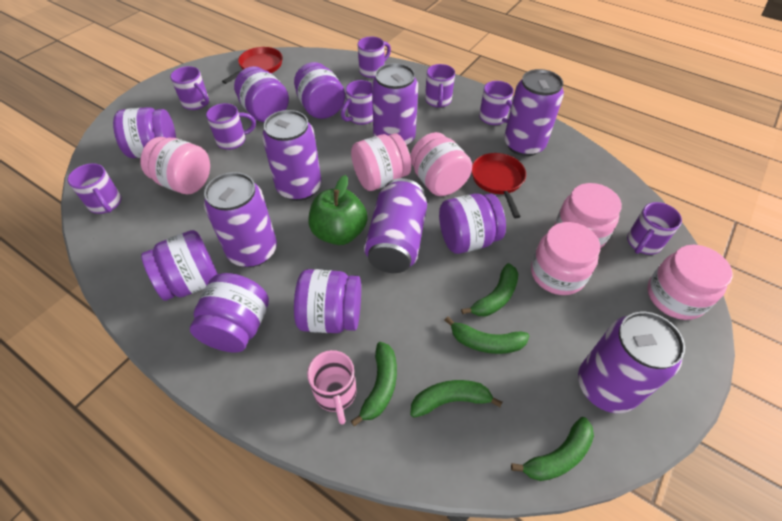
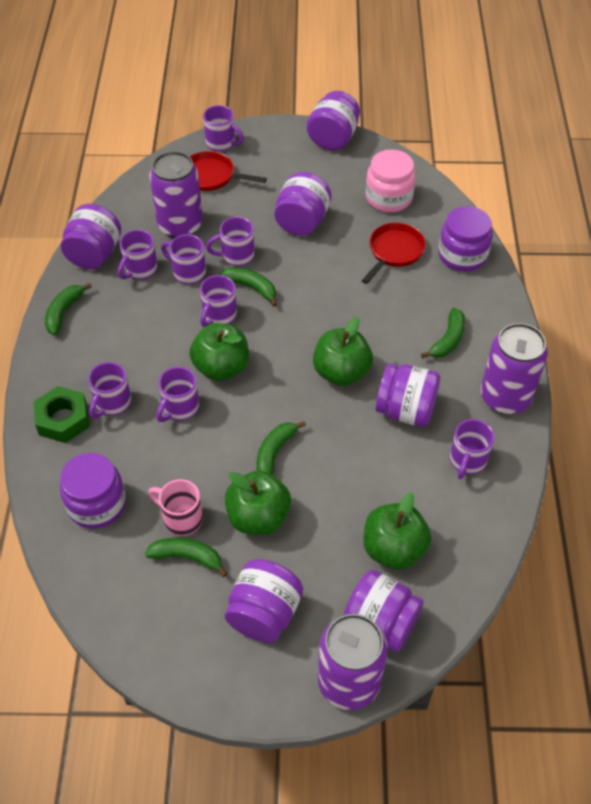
green apple: [309,175,368,245] = 1 -> [189,323,249,381] [225,471,291,535] [313,317,373,386] [364,492,431,570] = 4
green nut: none = 0 -> [34,386,89,443] = 1
pink jar: [140,137,210,194] [351,133,411,191] [410,132,472,196] [531,222,600,295] [555,183,622,248] [647,245,732,320] = 6 -> [366,149,416,212] = 1
purple can: [204,172,277,267] [262,110,321,201] [364,178,427,273] [372,63,418,146] [504,69,564,156] [578,312,685,413] = 6 -> [149,151,203,238] [318,614,388,710] [481,323,548,414] = 3
purple jar: [113,107,176,158] [141,230,218,301] [190,273,269,353] [234,66,289,122] [294,62,345,119] [294,269,361,333] [439,193,506,254] = 7 -> [60,453,126,529] [61,204,121,269] [225,559,303,643] [275,172,331,236] [307,91,360,151] [343,570,423,652] [376,364,440,427] [438,206,493,272] = 8

